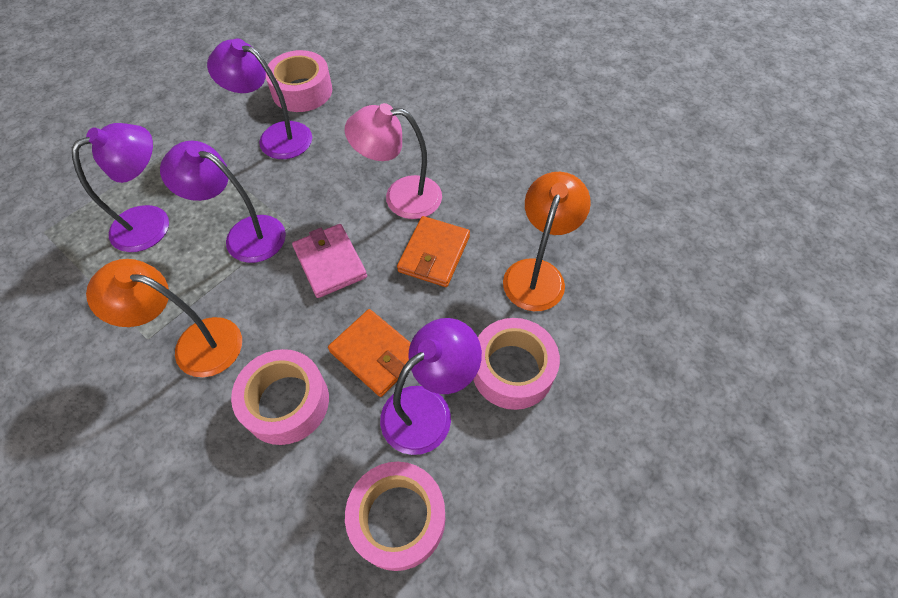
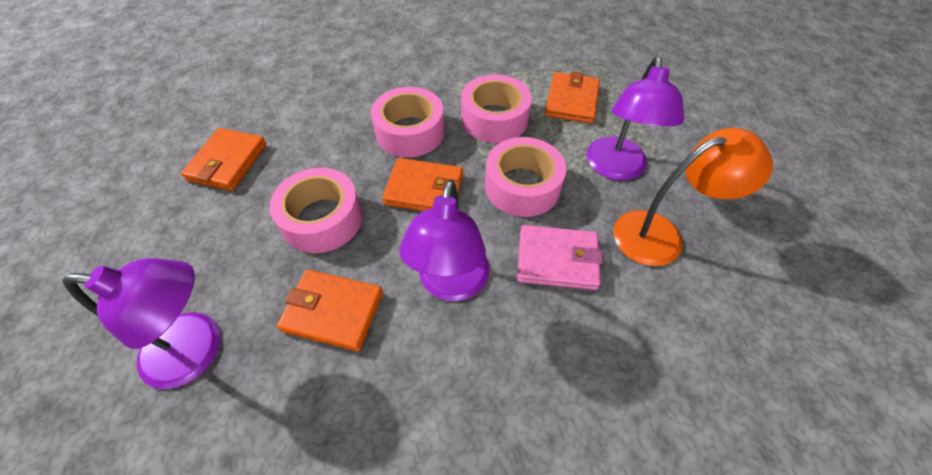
orange lamp: [86,259,242,377] [503,172,591,311] = 2 -> [614,128,773,266] = 1
orange wallet: [328,309,411,397] [397,216,470,287] = 2 -> [181,128,267,191] [277,269,383,352] [382,158,463,211] [545,71,600,124] = 4
pink lamp: [345,103,442,219] = 1 -> none = 0
purple lamp: [72,123,169,252] [160,141,286,263] [207,39,312,159] [380,318,482,455] = 4 -> [62,258,220,389] [399,179,489,301] [587,57,684,180] = 3

